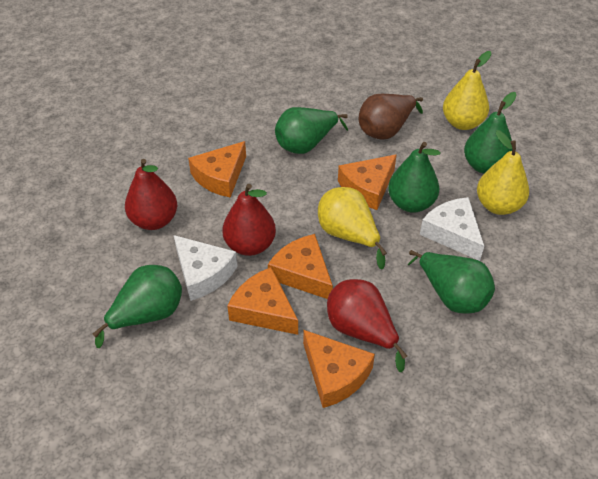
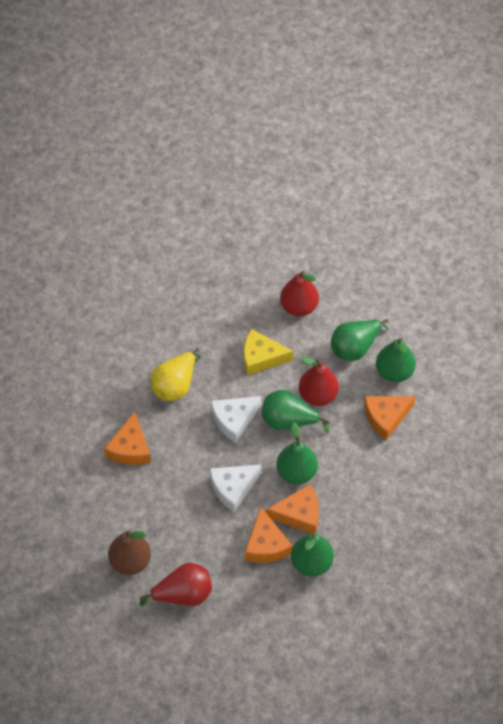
orange cheese: [188,141,246,198] [227,267,298,335] [268,234,333,299] [303,330,375,408] [338,154,397,210] = 5 -> [104,412,151,465] [245,507,293,563] [266,484,319,533] [364,396,416,440] = 4
yellow cheese: none = 0 -> [244,329,294,375] = 1
yellow pear: [318,187,387,270] [443,51,491,130] [477,130,529,215] = 3 -> [151,348,201,401] = 1

